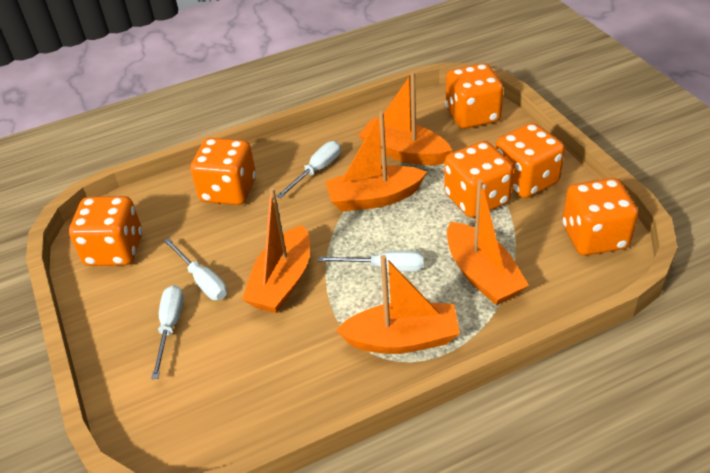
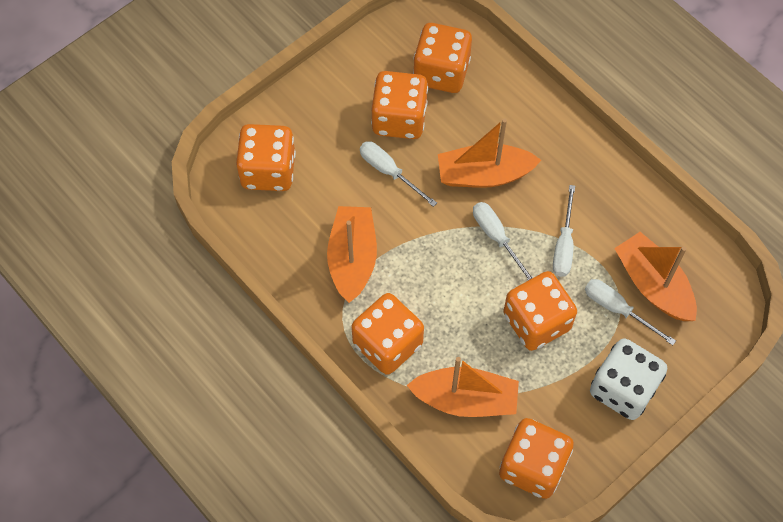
orange boat: [242,188,310,313] [325,111,427,212] [336,255,460,354] [359,72,452,165] [447,180,529,305] = 5 -> [327,206,377,303] [407,357,519,417] [438,118,541,188] [614,232,697,321] = 4
white dice: none = 0 -> [590,338,667,420] = 1

